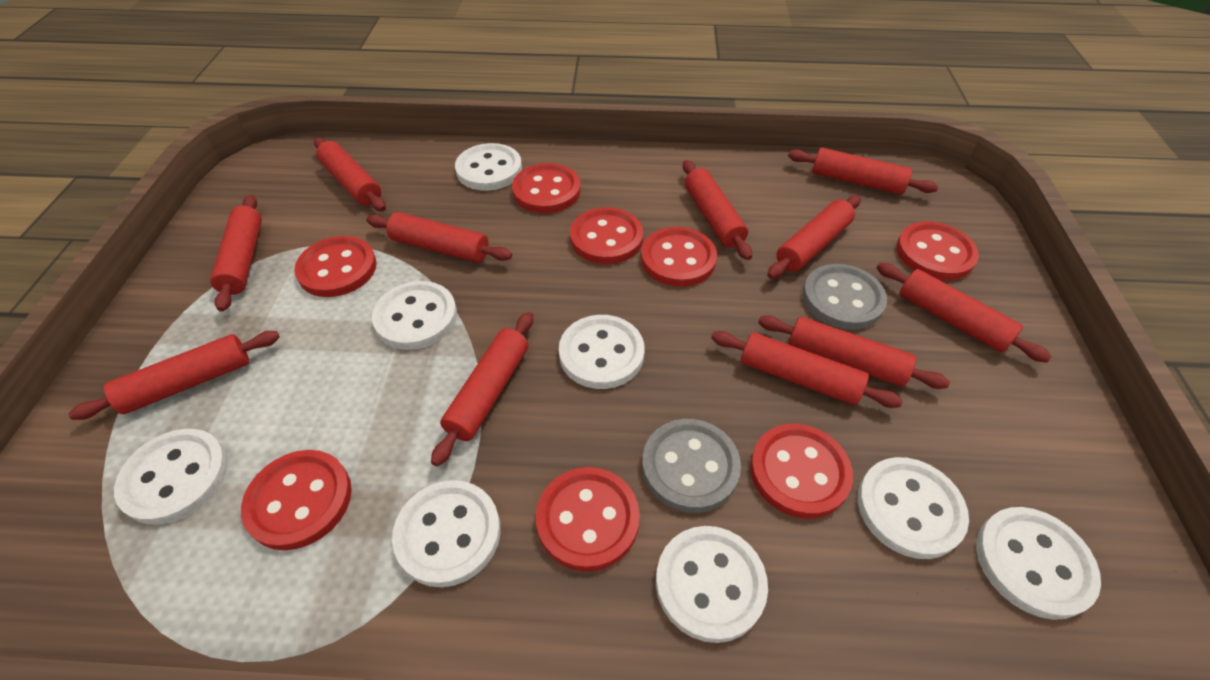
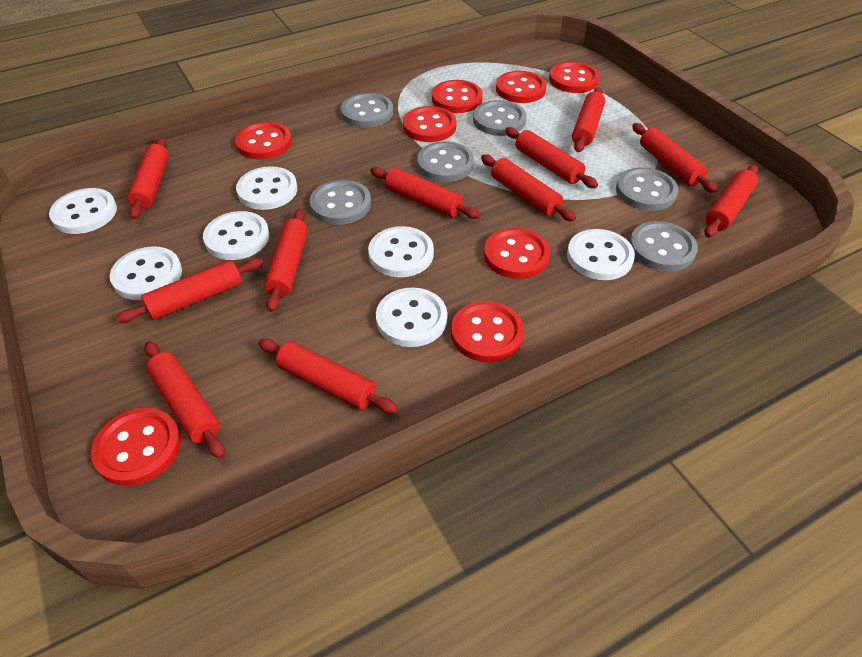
grey button: [642,419,741,513] [802,264,887,330] = 2 -> [310,180,371,225] [341,93,393,128] [417,142,474,182] [473,100,527,136] [616,167,678,211] [630,221,698,272] = 6
white button: [114,429,228,525] [372,281,457,350] [392,480,501,587] [455,143,522,191] [559,315,644,389] [656,526,768,643] [858,457,969,559] [976,507,1101,620] = 8 -> [49,188,117,234] [110,246,182,300] [203,211,269,260] [236,166,297,210] [368,226,434,277] [376,287,447,347] [567,229,635,280] = 7

